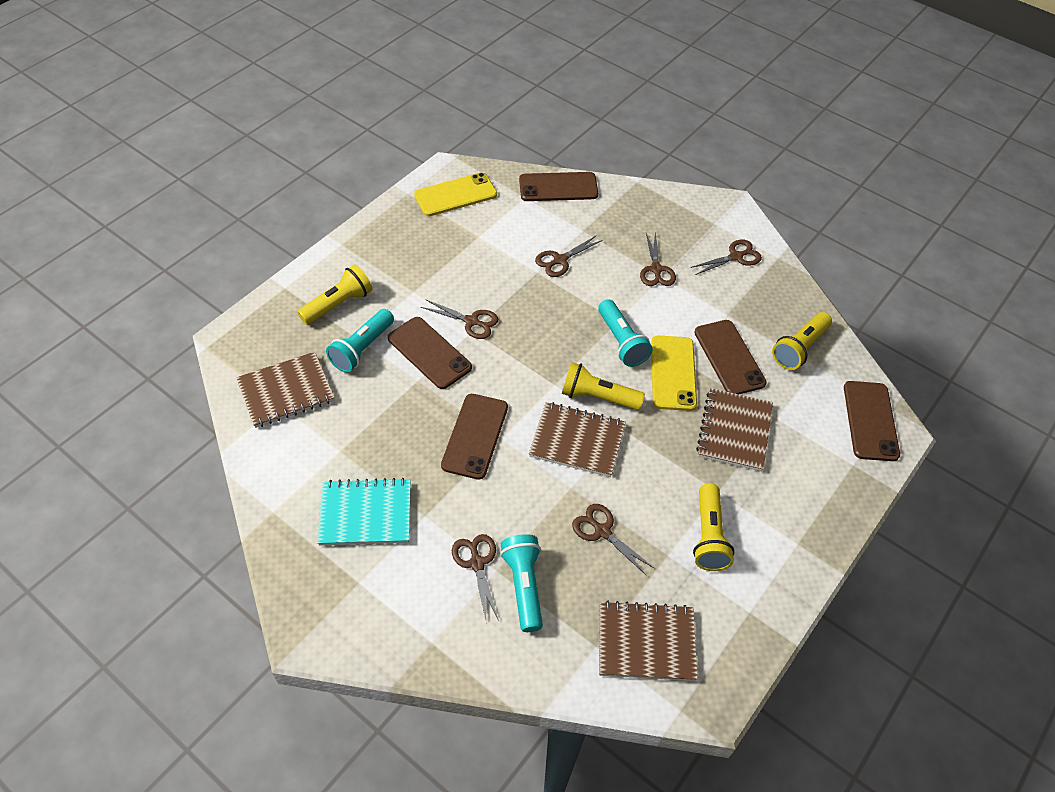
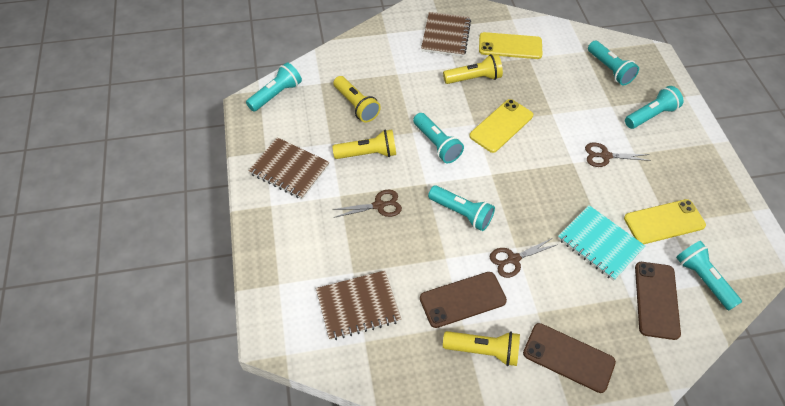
brown notebook: [236,352,335,428] [529,402,626,477] [599,600,698,681] [696,388,773,472] = 4 -> [248,137,330,199] [316,270,401,340] [421,12,471,57] = 3
brown phone: [388,317,472,389] [441,394,508,480] [519,172,598,201] [694,320,767,394] [844,381,900,461] = 5 -> [420,272,507,328] [523,323,616,393] [635,262,681,340] = 3
brown scissors: [421,299,498,339] [452,534,499,621] [535,235,603,277] [572,504,655,576] [640,232,676,286] [691,240,762,275] = 6 -> [332,190,402,218] [490,238,558,278] [585,142,651,167] = 3
turquoise flashlight: [326,309,394,373] [500,534,543,632] [598,299,653,367] = 3 -> [246,62,302,112] [413,113,464,163] [428,185,495,231] [588,41,639,85] [625,86,684,129] [676,241,742,310] = 6
yellow phone: [414,172,497,216] [651,335,697,411] = 2 -> [469,99,533,153] [479,32,542,59] [624,199,706,244] = 3

